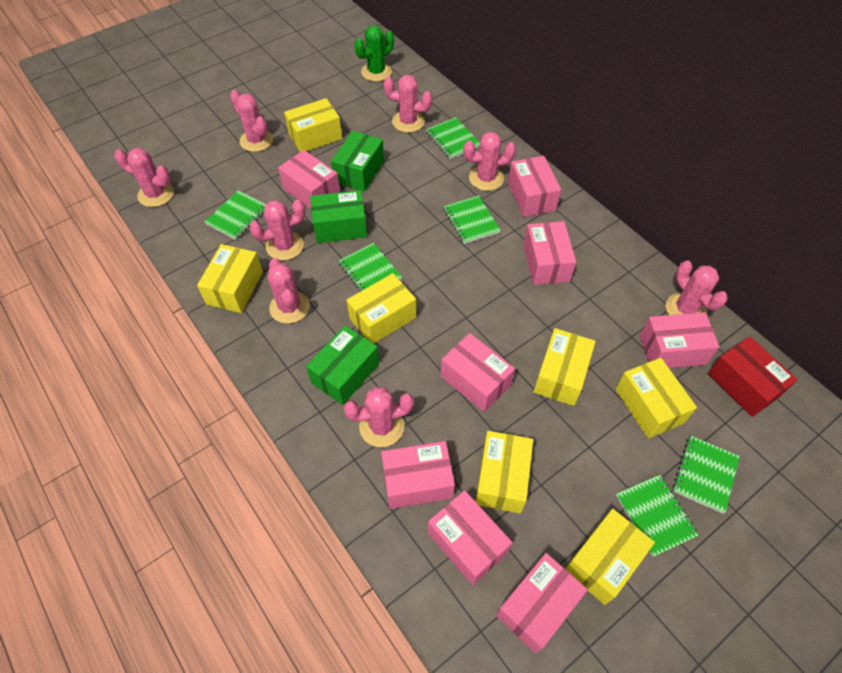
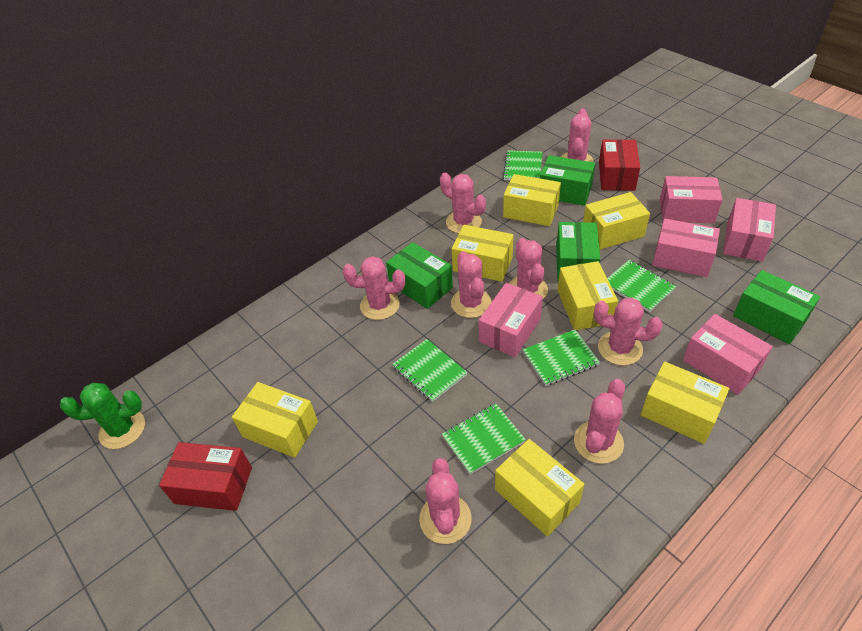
green box: [306,326,379,405] [310,190,367,243] [331,131,384,192] = 3 -> [386,242,453,309] [540,155,595,206] [556,222,600,281] [733,270,820,344] = 4
green notebook: [205,191,266,240] [339,243,402,292] [426,117,480,159] [444,196,501,244] [616,475,699,557] [673,435,740,514] = 6 -> [392,339,467,402] [442,403,526,475] [503,150,542,180] [523,330,600,386] [607,260,676,312] = 5
pink box: [278,150,340,209] [381,441,455,509] [428,490,512,585] [441,333,515,412] [496,553,588,653] [508,156,561,217] [523,221,576,285] [640,312,719,368] = 8 -> [479,283,543,357] [652,218,720,277] [660,176,723,224] [683,314,773,395] [723,198,776,262] = 5
red box: [708,337,798,417] = 1 -> [159,442,252,511] [599,139,640,191] = 2

